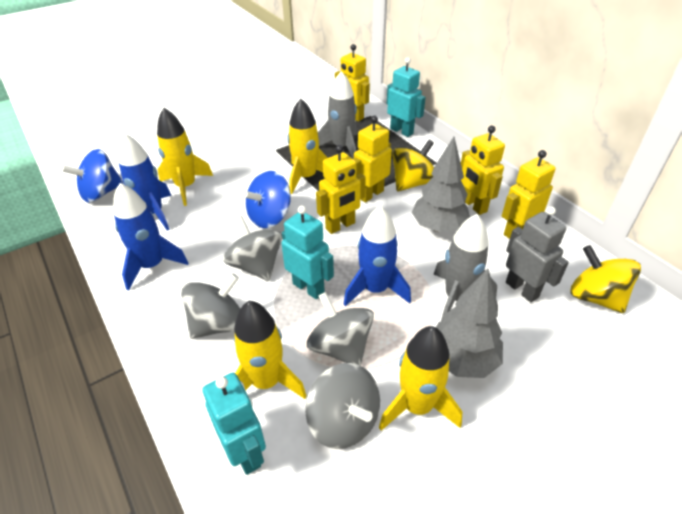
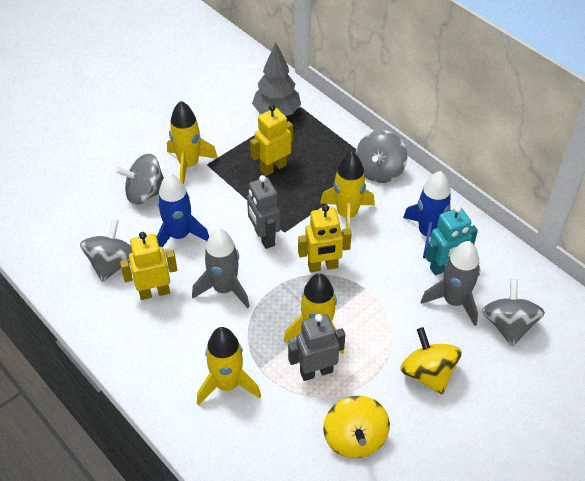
blue rocket: [113,183,188,290] [118,133,171,230] [344,206,411,306] = 3 -> [157,173,209,247] [403,171,451,259] = 2
blue spinning top: [61,149,124,203] [243,171,291,228] = 2 -> none = 0
grey robot: [506,207,569,302] = 1 -> [247,175,281,249] [288,314,345,381] = 2
grey tree: [412,137,470,232] [436,268,503,378] = 2 -> [252,42,301,116] = 1
turquoise robot: [202,373,266,475] [281,206,334,299] [387,57,426,137] = 3 -> [425,206,478,275] = 1
yellow robot: [316,145,366,234] [335,44,370,122] [354,115,392,203] [461,126,505,215] [502,150,556,239] = 5 -> [120,232,177,300] [250,105,293,176] [298,205,352,272] = 3

